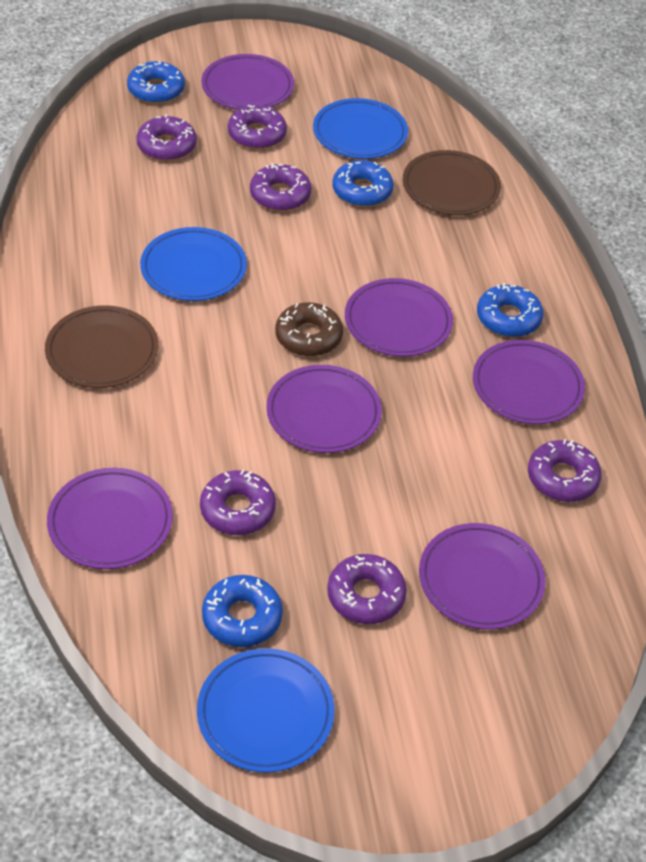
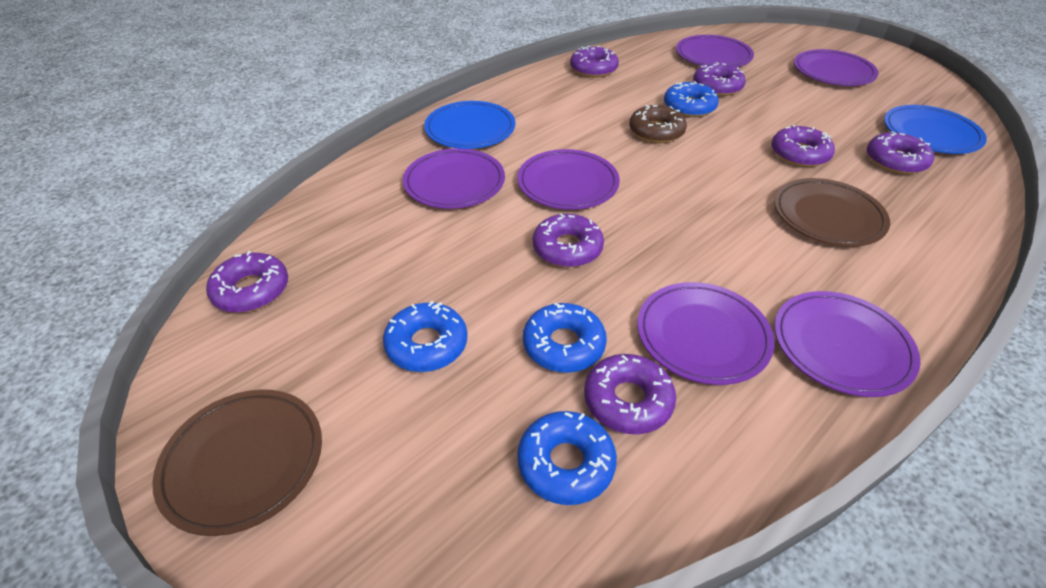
blue plate: [140,227,247,301] [197,648,334,773] [313,98,408,159] = 3 -> [424,101,515,149] [884,105,987,154] = 2
purple donut: [136,114,197,161] [200,470,276,535] [228,105,287,149] [250,163,312,211] [327,554,407,624] [528,439,602,502] = 6 -> [206,251,288,313] [533,214,604,267] [570,46,619,77] [584,354,676,434] [693,62,746,96] [771,124,835,167] [867,131,934,174] = 7

